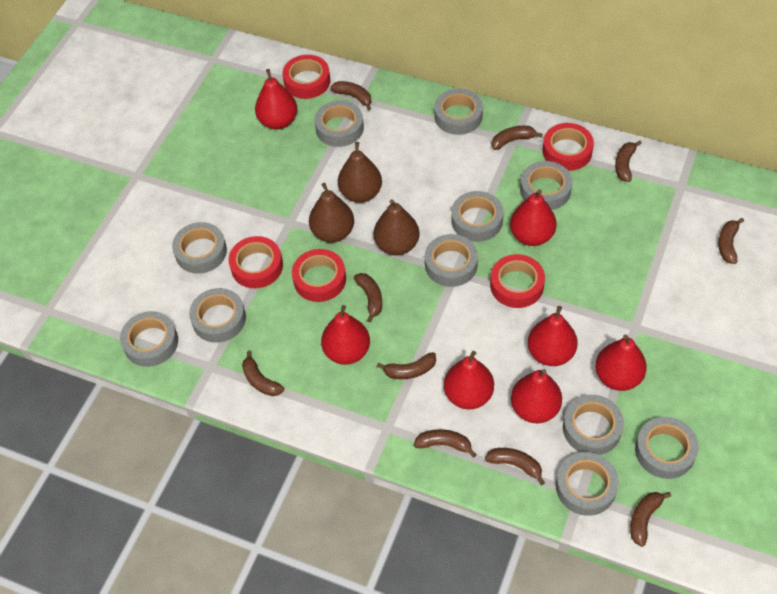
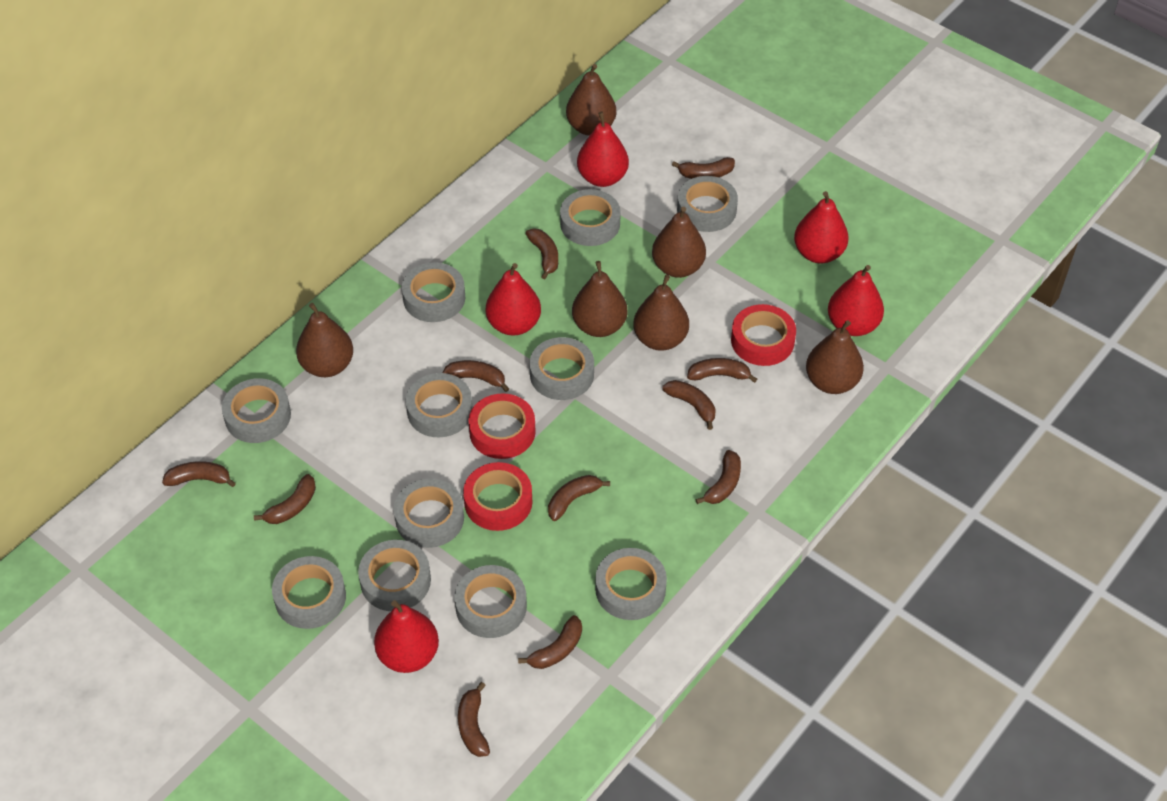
brown banana: [242,351,284,396] [330,81,371,110] [354,273,382,322] [377,352,436,379] [414,429,477,458] [485,448,545,485] [492,126,542,150] [615,141,642,182] [630,492,671,547] [718,218,744,264] = 10 -> [162,461,236,487] [254,474,316,524] [443,360,509,392] [458,682,490,757] [518,615,582,669] [526,228,558,279] [548,475,610,521] [662,380,715,430] [672,157,735,179] [687,358,757,383] [695,450,741,504] = 11
brown pear: [309,183,354,243] [338,142,382,203] [374,199,419,255] = 3 -> [296,303,353,377] [566,64,616,136] [572,261,627,337] [633,275,689,351] [652,207,706,278] [806,320,864,394] = 6
red pear: [255,69,297,129] [321,305,370,365] [444,351,494,409] [510,189,557,246] [511,369,562,423] [528,306,578,366] [595,334,647,391] = 7 -> [374,600,439,673] [486,263,541,336] [577,112,629,187] [794,191,849,264] [828,265,884,336] = 5
red tape: [229,236,283,288] [282,55,330,99] [292,249,346,302] [490,254,545,308] [542,123,594,171] = 5 -> [463,462,533,531] [468,393,536,459] [731,304,796,366] = 3

